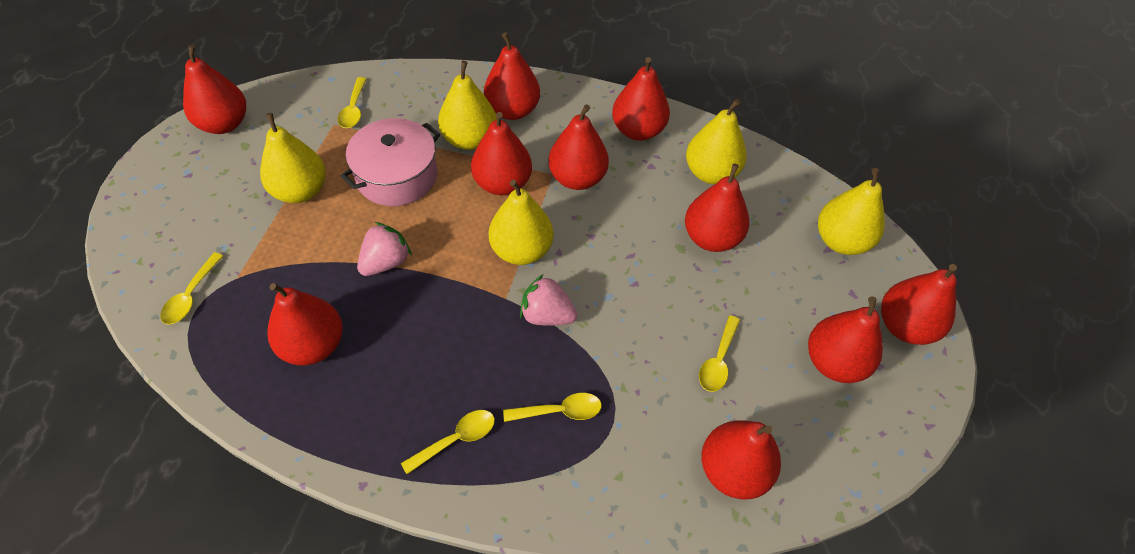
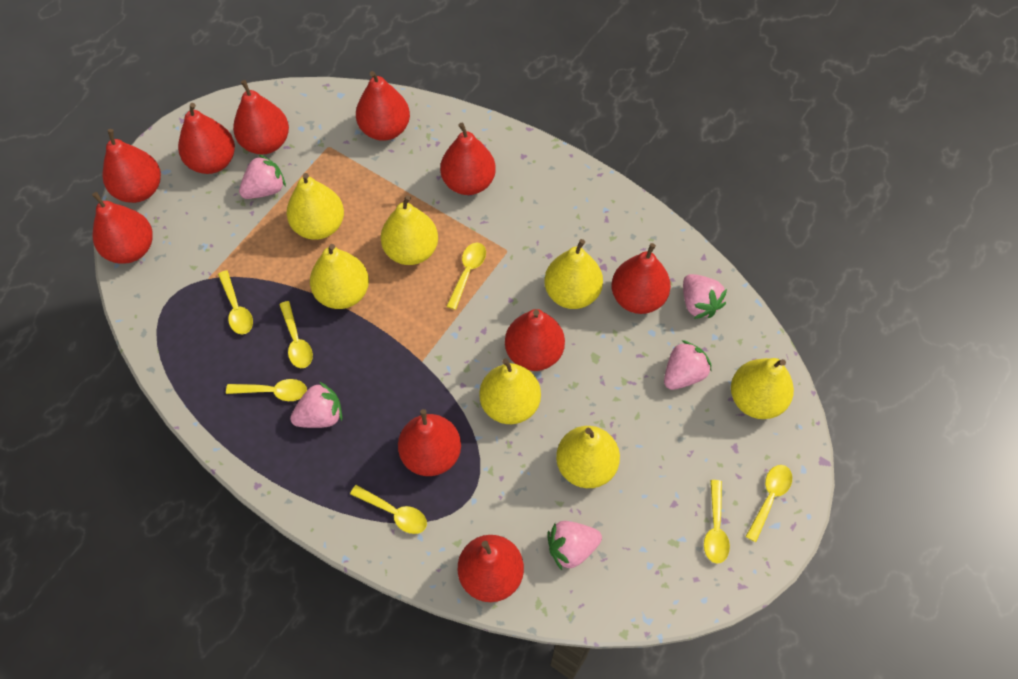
pink pot: [341,118,440,206] = 1 -> none = 0
pink strawberry: [357,222,412,276] [520,274,578,325] = 2 -> [239,154,286,199] [290,382,342,428] [547,521,602,570] [664,340,711,390] [683,274,727,319] = 5
yellow pear: [260,113,326,203] [438,61,497,150] [489,180,554,265] [686,99,747,184] [818,168,885,255] = 5 -> [287,173,344,240] [310,244,369,309] [381,195,438,265] [479,358,541,424] [544,239,603,309] [556,426,620,488] [731,358,794,419] = 7
yellow spoon: [160,253,223,325] [337,77,366,128] [401,410,495,474] [503,393,602,422] [699,315,740,392] = 5 -> [218,270,253,334] [226,379,307,401] [279,301,313,368] [350,485,427,534] [446,242,486,310] [704,480,730,564] [746,465,792,542] = 7

